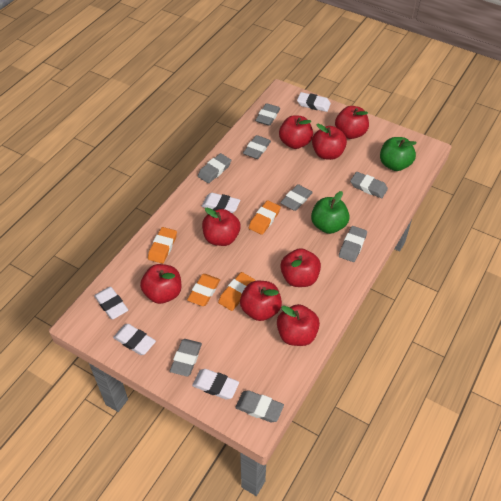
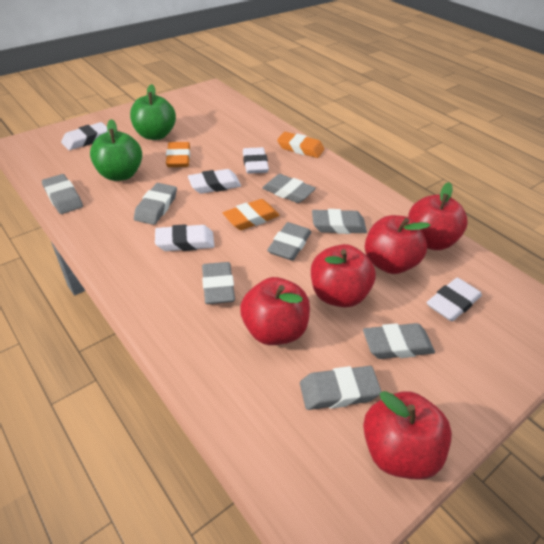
orange eraser: [148,227,177,264] [187,274,220,306] [218,272,255,311] [249,200,281,235] = 4 -> [166,142,190,167] [223,199,280,230] [277,132,324,158] = 3
red apple: [140,264,181,304] [202,207,240,246] [240,281,282,321] [277,304,320,346] [279,115,313,149] [280,248,321,287] [312,124,347,160] [335,106,369,139] = 8 -> [240,277,310,345] [311,244,376,307] [363,391,452,479] [365,215,430,274] [408,182,467,250] = 5

